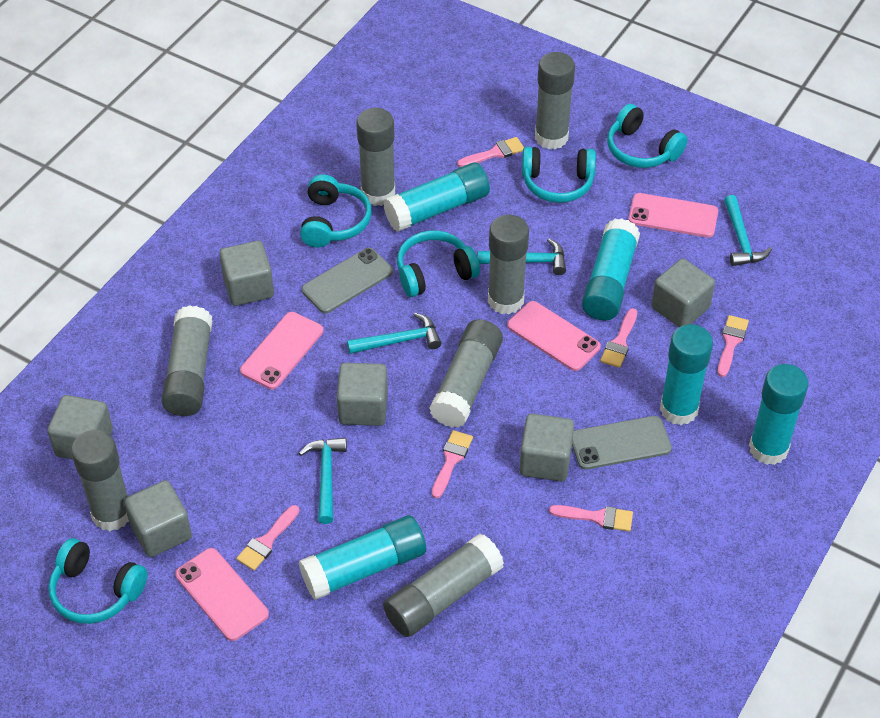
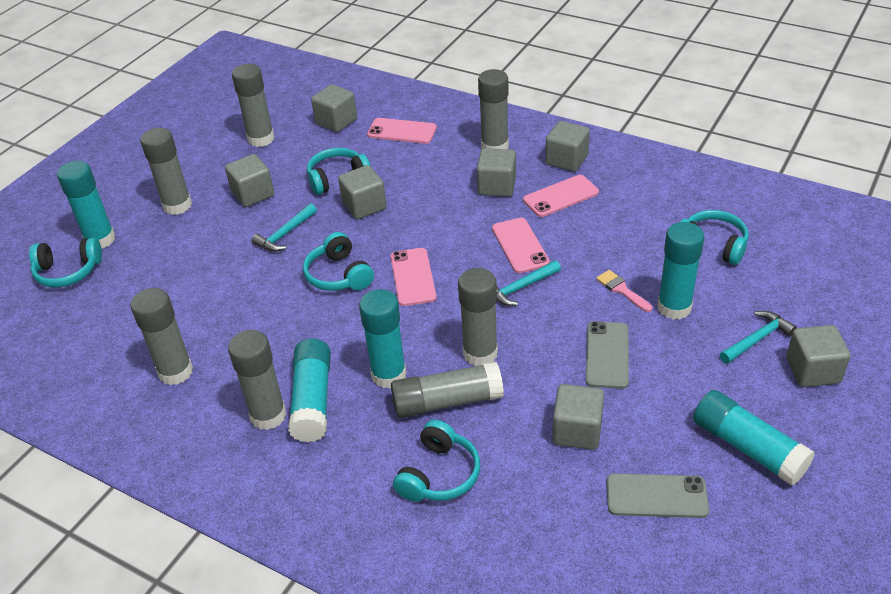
grey cube: [47,395,113,460] [124,480,192,557] [219,241,274,306] [337,363,388,426] [519,414,574,481] [651,259,715,327] = 6 -> [225,154,274,207] [311,84,357,132] [338,165,387,219] [477,148,516,197] [545,121,590,172] [552,384,604,450] [786,325,850,387] = 7
pink brush: [236,505,299,571] [432,430,473,498] [457,137,524,167] [549,505,633,531] [600,308,637,368] [718,315,749,377] = 6 -> [596,270,652,312] = 1
turquoise hammer: [299,438,347,524] [347,313,441,354] [478,238,566,275] [724,195,772,266] = 4 -> [251,203,317,252] [497,260,561,306] [720,311,797,364] = 3

